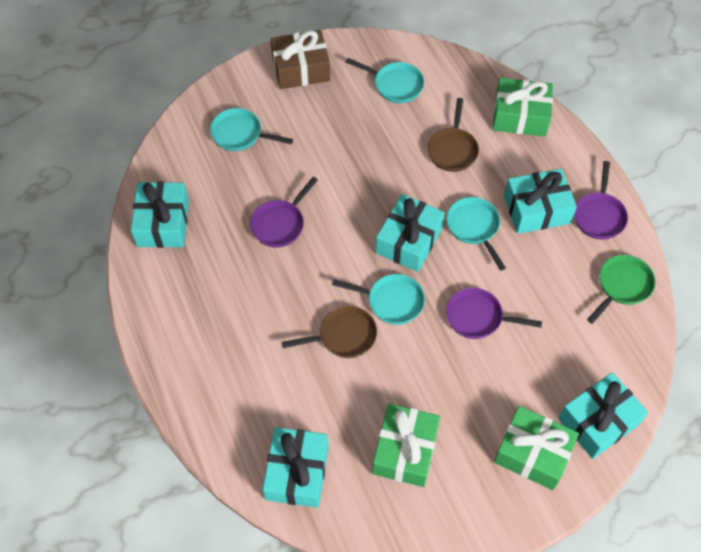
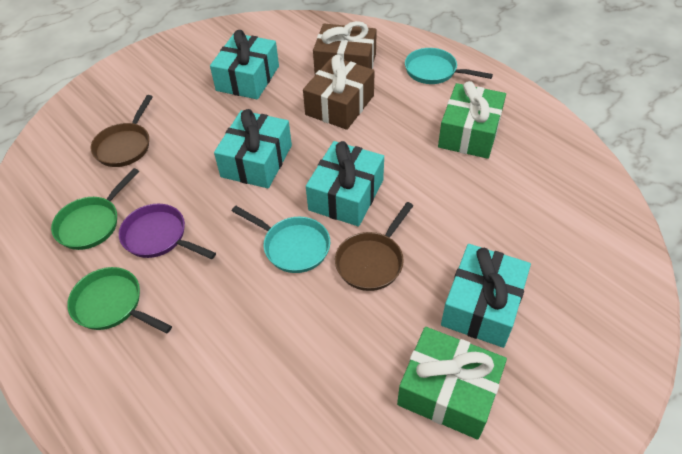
brown gift: [270,30,330,89] = 1 -> [303,55,375,130] [313,21,377,75] = 2
green gift: [372,403,440,487] [493,78,553,137] [494,406,579,490] = 3 -> [397,327,507,440] [438,81,506,159] = 2
green pan: [587,255,655,324] = 1 -> [51,168,139,250] [67,267,172,333] = 2
purple pan: [250,177,318,248] [446,288,542,339] [574,161,628,240] = 3 -> [119,204,216,259] = 1
turquoise gift: [131,182,189,248] [263,427,328,508] [376,194,445,272] [504,169,577,234] [558,372,648,459] = 5 -> [210,30,279,99] [214,109,292,188] [306,141,384,227] [441,244,531,348] = 4
turquoise pan: [210,108,293,151] [332,274,425,325] [346,58,424,103] [447,197,506,271] = 4 -> [232,206,330,273] [405,48,493,84] = 2

